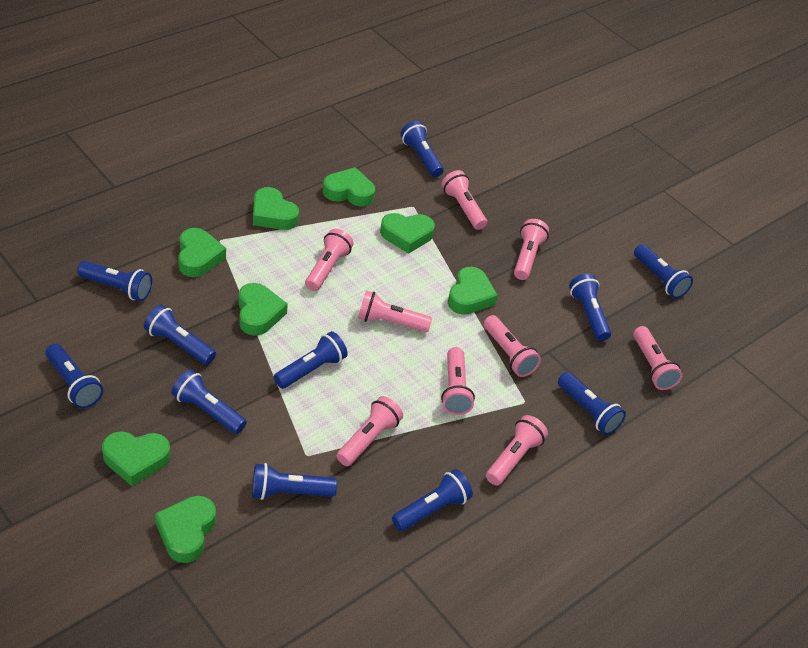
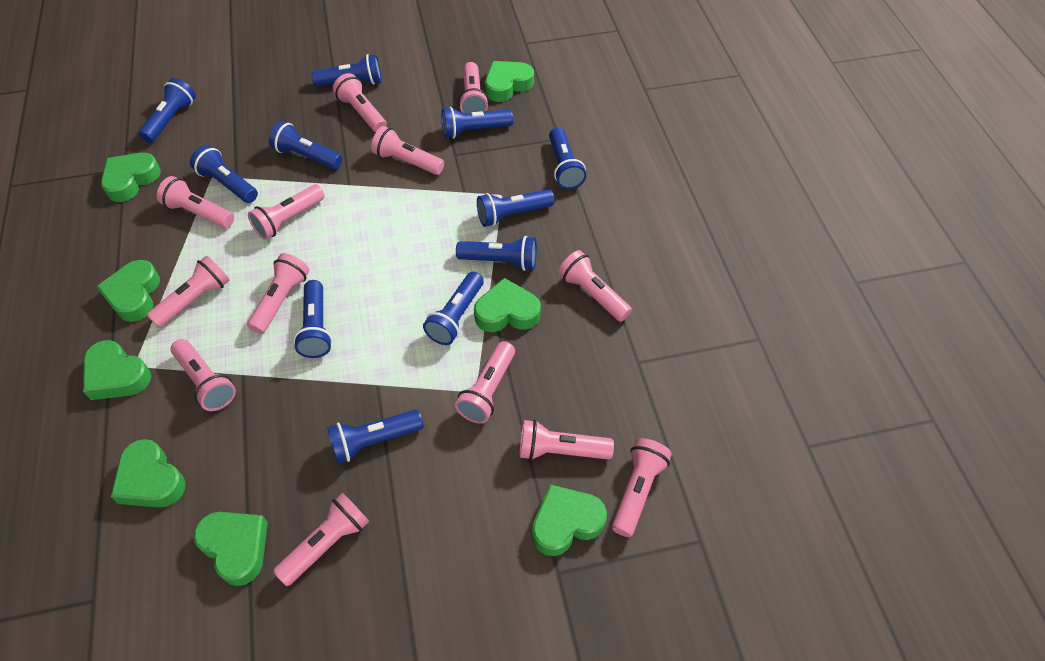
pink flashlight: [305,229,353,291] [337,396,403,466] [358,291,432,332] [441,170,487,230] [441,347,475,415] [484,315,541,377] [486,415,548,486] [514,219,549,280] [633,326,683,390] = 9 -> [147,256,229,328] [157,176,234,228] [171,339,236,411] [247,253,309,334] [248,184,325,240] [273,493,369,586] [333,73,387,132] [371,126,444,175] [455,341,515,423] [458,62,489,113] [519,420,614,460] [558,250,632,322] [612,438,672,537] = 13

